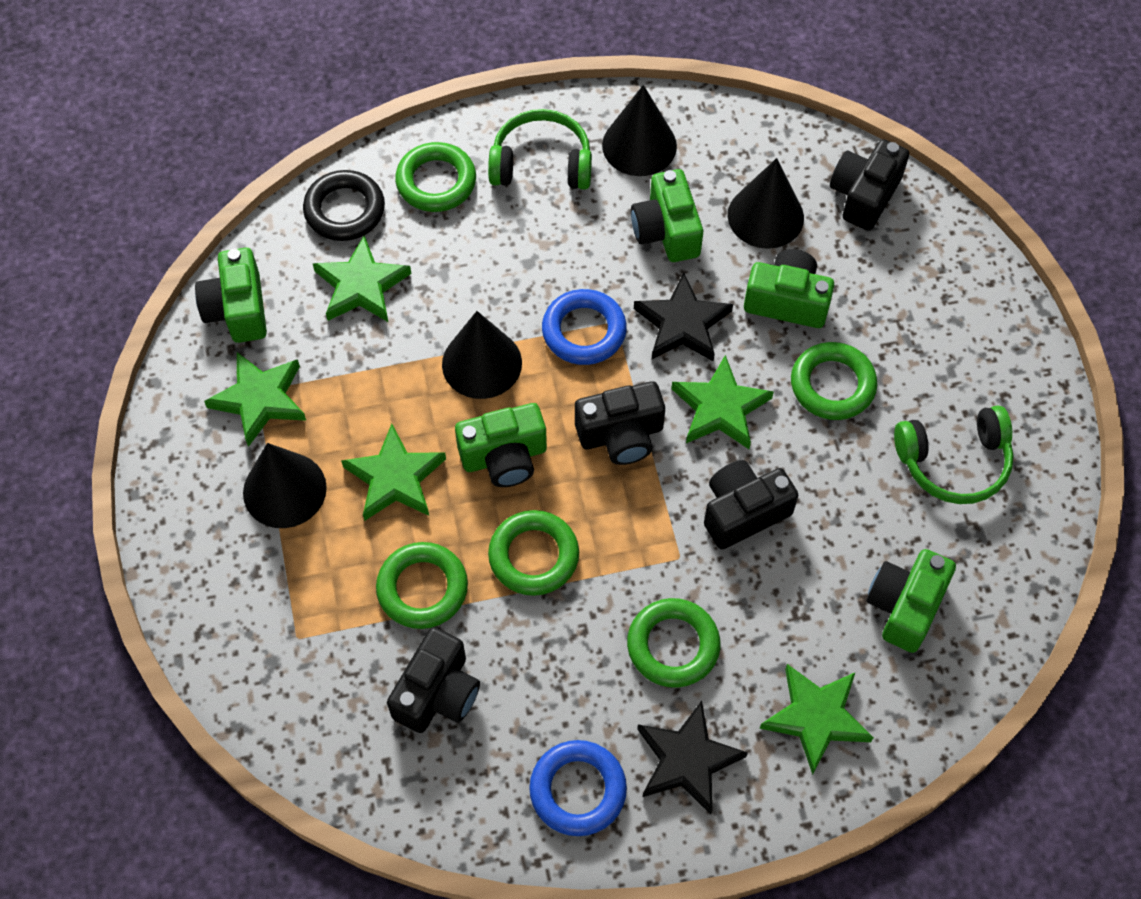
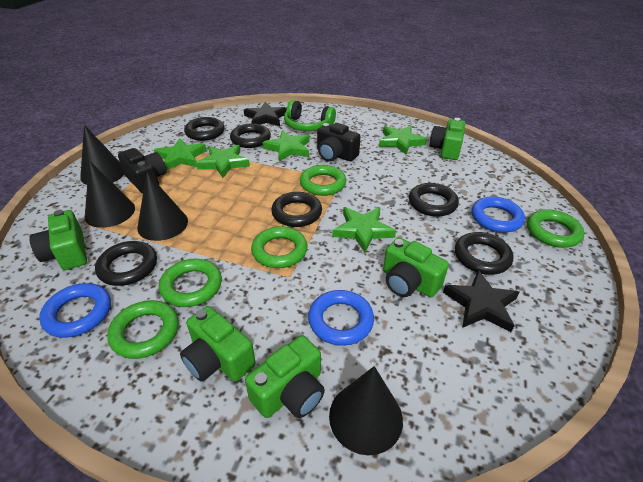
black camera: [387,627,480,733] [575,381,665,465] [704,460,798,549] [830,139,909,231] = 4 -> [118,148,167,194] [317,123,361,162] = 2
black ring: [303,170,385,241] = 1 -> [95,241,157,286] [184,117,225,141] [230,123,271,148] [271,192,322,227] [409,183,459,217] [455,232,514,275] = 6
blue ring: [529,740,627,836] [542,289,627,365] = 2 -> [39,283,111,338] [308,290,374,346] [472,197,525,233] = 3
green headphones: [488,109,592,190] [894,406,1014,504] = 2 -> [284,100,336,131] = 1

